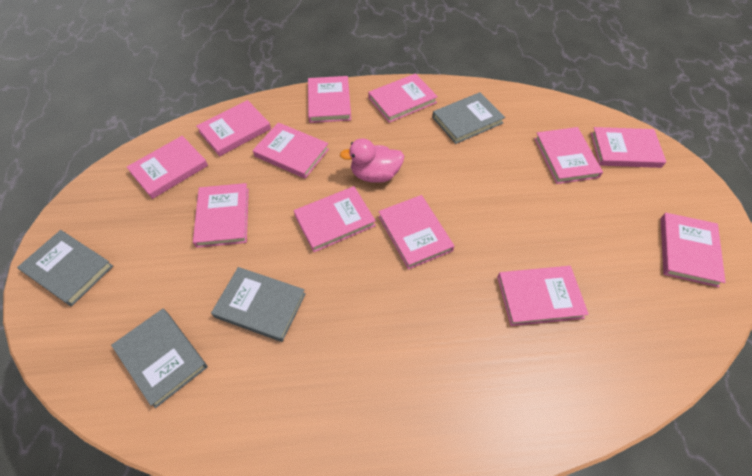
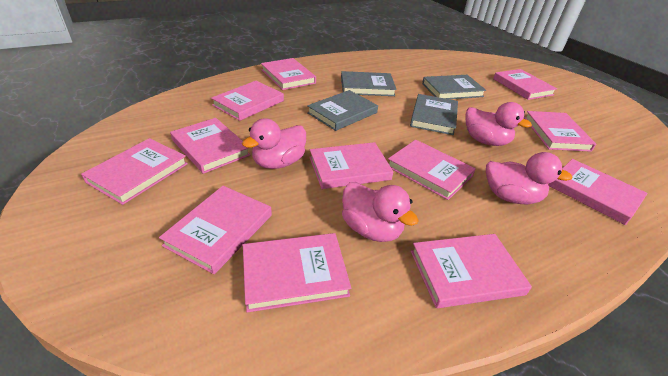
pink duck: [340,139,404,183] = 1 -> [242,118,306,169] [342,182,419,242] [465,102,532,146] [486,152,572,205] = 4

